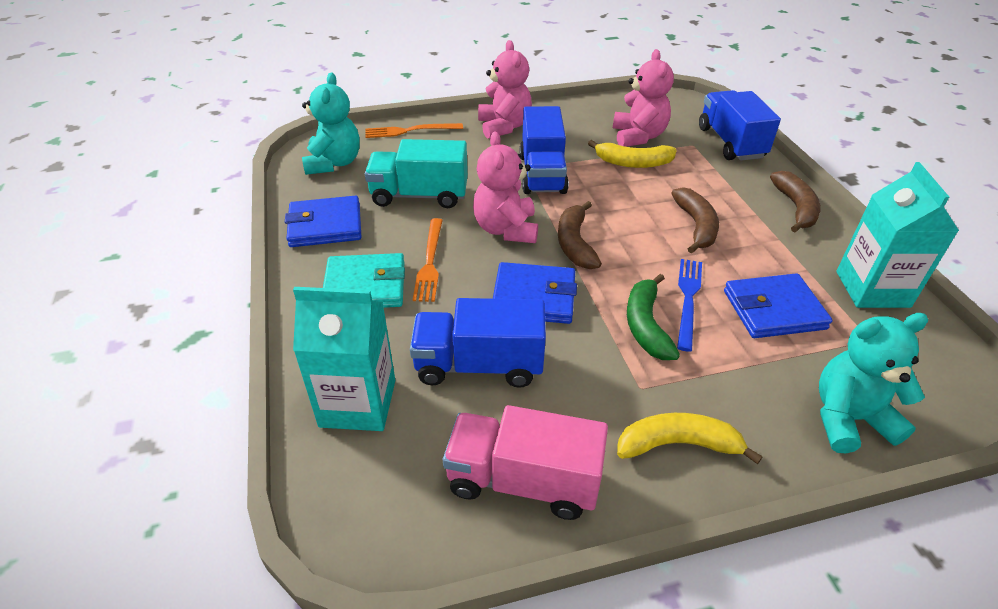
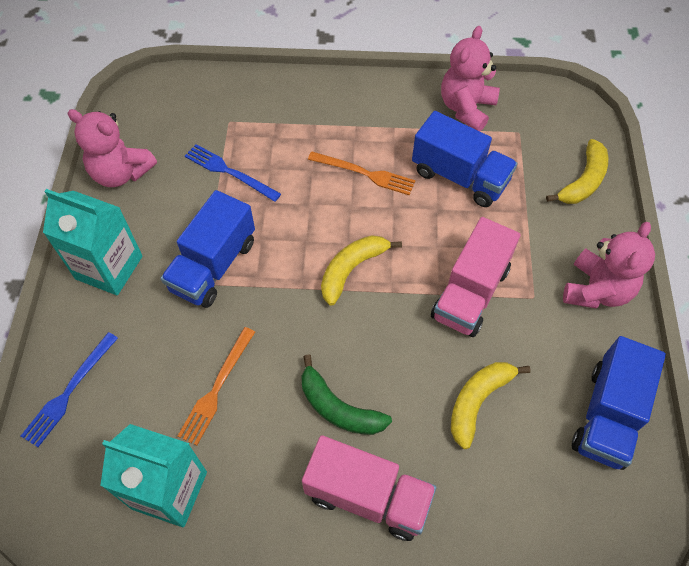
blue fork: [677,259,702,352] = 1 -> [21,332,118,447] [185,144,281,202] = 2
blue wallet: [285,195,361,247] [493,262,577,324] [724,273,832,338] = 3 -> none = 0
brown banana: [558,201,602,269] [672,187,719,253] [770,171,821,232] = 3 -> none = 0
pink truck: [443,405,608,520] = 1 -> [302,435,436,541] [431,217,521,337] = 2
turquoise teddy bear: [302,72,360,175] [819,313,928,454] = 2 -> none = 0
turquoise truck: [365,139,468,208] = 1 -> none = 0
turquoise wallet: [323,253,405,308] = 1 -> none = 0
yellow banana: [588,140,677,168] [617,413,763,464] = 2 -> [321,235,402,306] [451,362,530,449] [546,139,608,204] = 3

